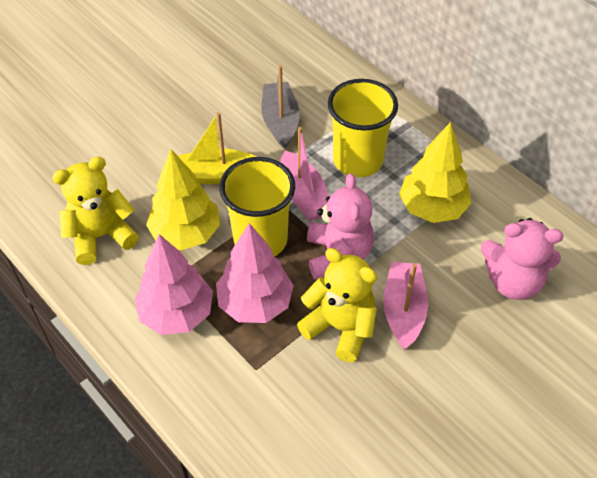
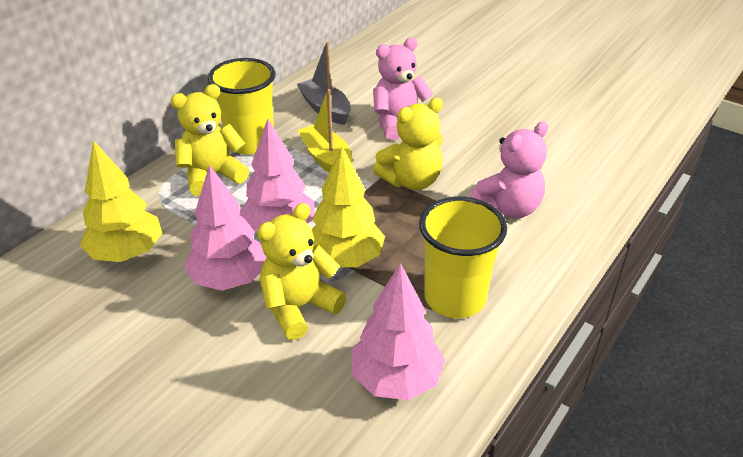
pink boat: [280,127,329,221] [383,262,428,349] = 2 -> none = 0
pink tree: [134,234,213,335] [216,223,294,323] = 2 -> [184,165,266,291] [240,119,315,233] [351,263,445,400] = 3
yellow teddy bear: [52,157,139,265] [297,248,377,362] = 2 -> [170,84,249,197] [257,203,346,340] [373,98,443,190] = 3

